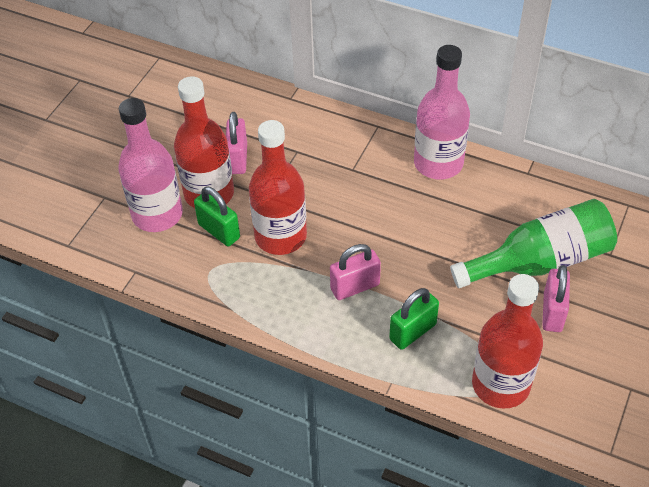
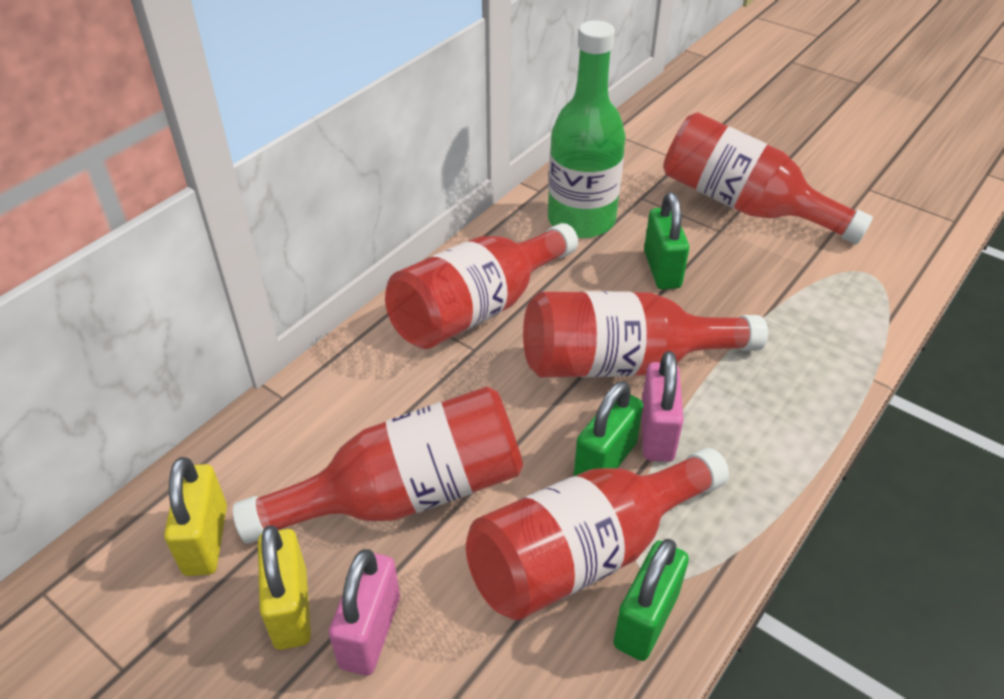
green padlock: [194,186,240,246] [389,288,439,350] = 2 -> [574,381,643,476] [613,539,689,661] [644,192,689,289] = 3
pink bottle: [118,98,183,232] [414,45,470,179] = 2 -> none = 0
pink padlock: [226,112,247,174] [330,244,381,300] [542,265,570,332] = 3 -> [329,549,400,676] [642,351,684,462] = 2
red bottle: [174,76,234,208] [249,120,307,255] [472,274,543,409] = 3 -> [232,386,523,544] [385,223,578,349] [466,448,729,620] [523,291,768,378] [663,112,873,244] = 5
yellow padlock: none = 0 -> [164,457,227,576] [258,525,311,650] = 2

